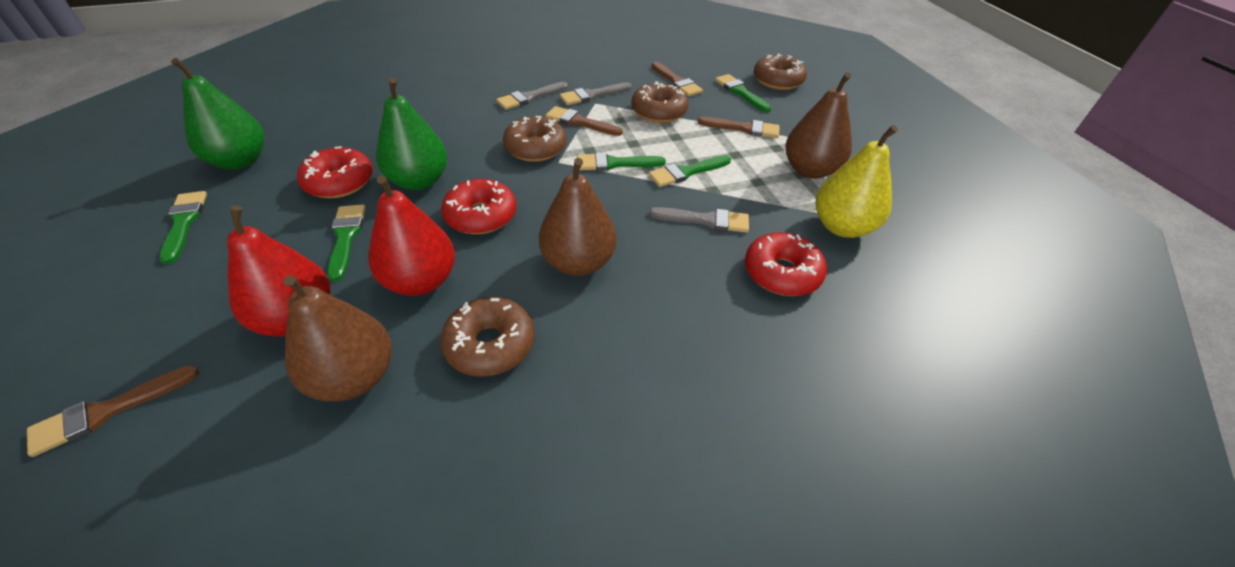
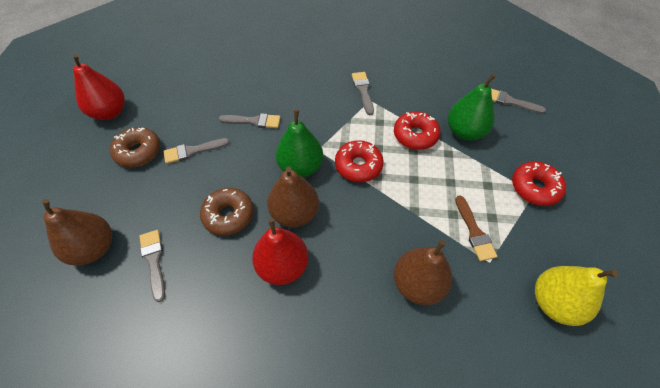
brown brush: [27,365,199,457] [545,106,623,136] [652,62,703,97] [698,117,780,138] = 4 -> [455,195,497,261] = 1
brown donut: [440,297,534,377] [503,116,567,162] [631,81,689,123] [753,54,807,90] = 4 -> [110,127,160,167] [200,188,254,236] = 2
green brush: [159,191,207,264] [327,204,366,281] [577,153,666,171] [649,155,731,187] [715,74,771,112] = 5 -> none = 0
grey brush: [496,82,568,110] [560,82,632,105] [649,207,749,233] = 3 -> [139,230,165,302] [163,138,230,164] [219,113,280,128] [352,72,374,115] [491,89,546,114] = 5

